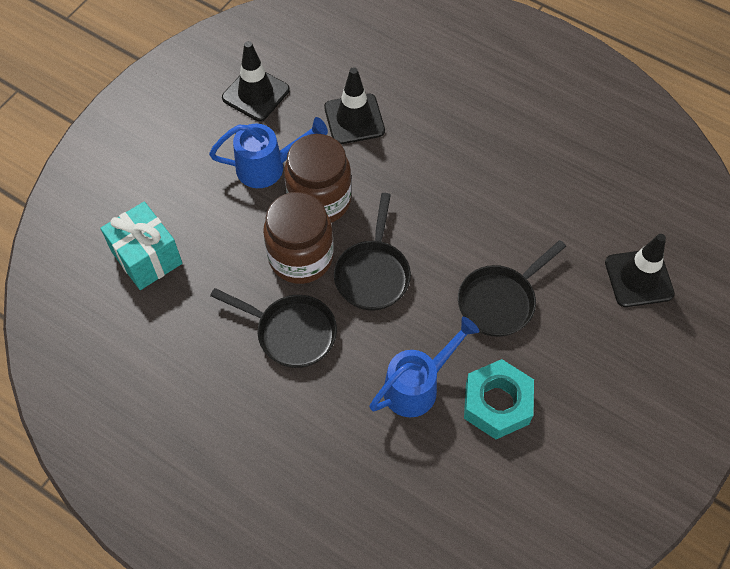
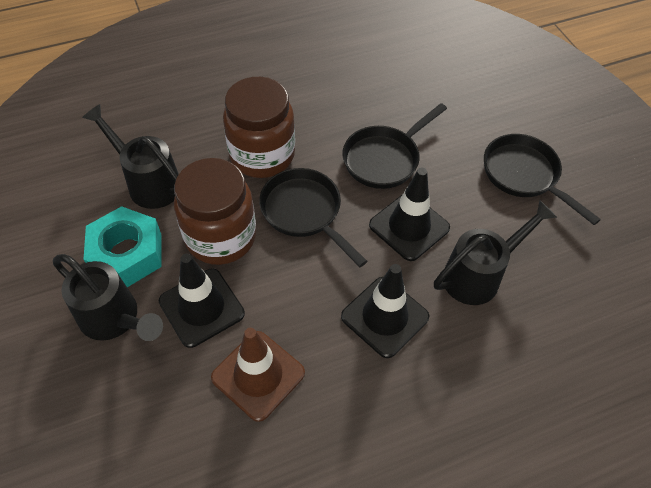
black watering can: none = 0 -> [53,254,163,341] [82,104,179,209] [434,200,557,305] = 3
blue watering can: [209,117,328,188] [369,317,480,417] = 2 -> none = 0
brown traffic cone: none = 0 -> [211,328,305,422] = 1
turquoise gift: [100,202,182,290] = 1 -> none = 0

